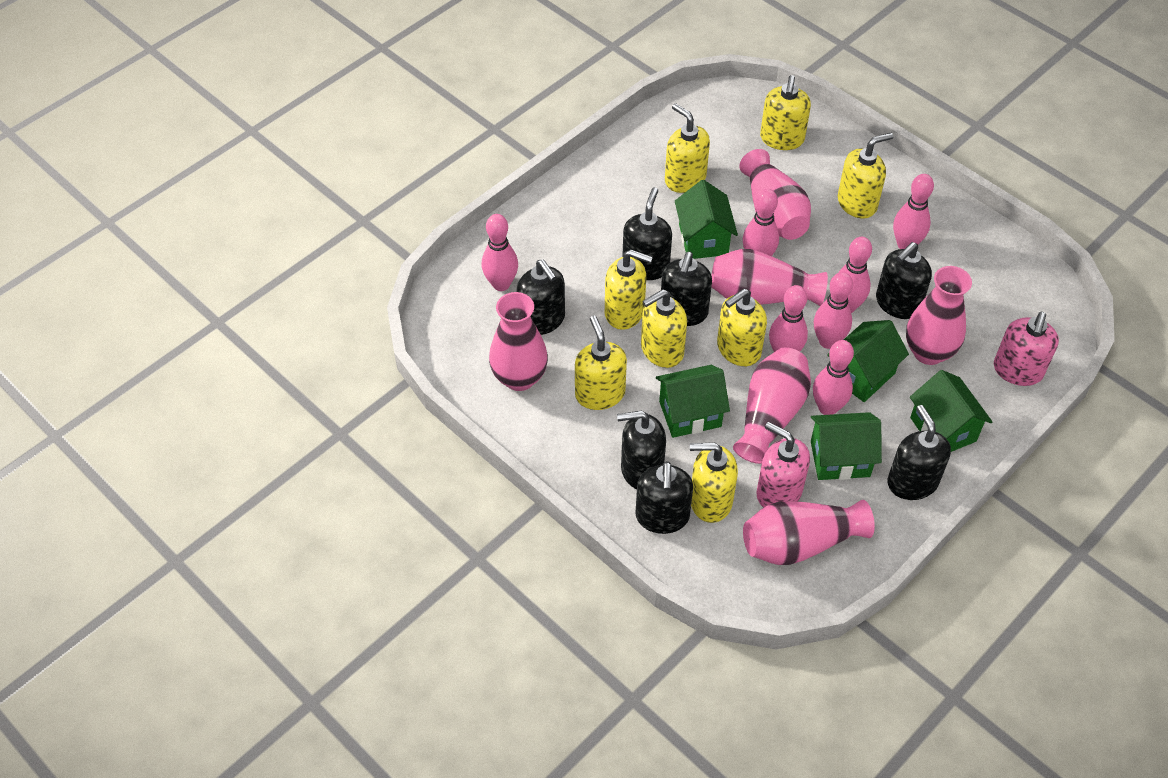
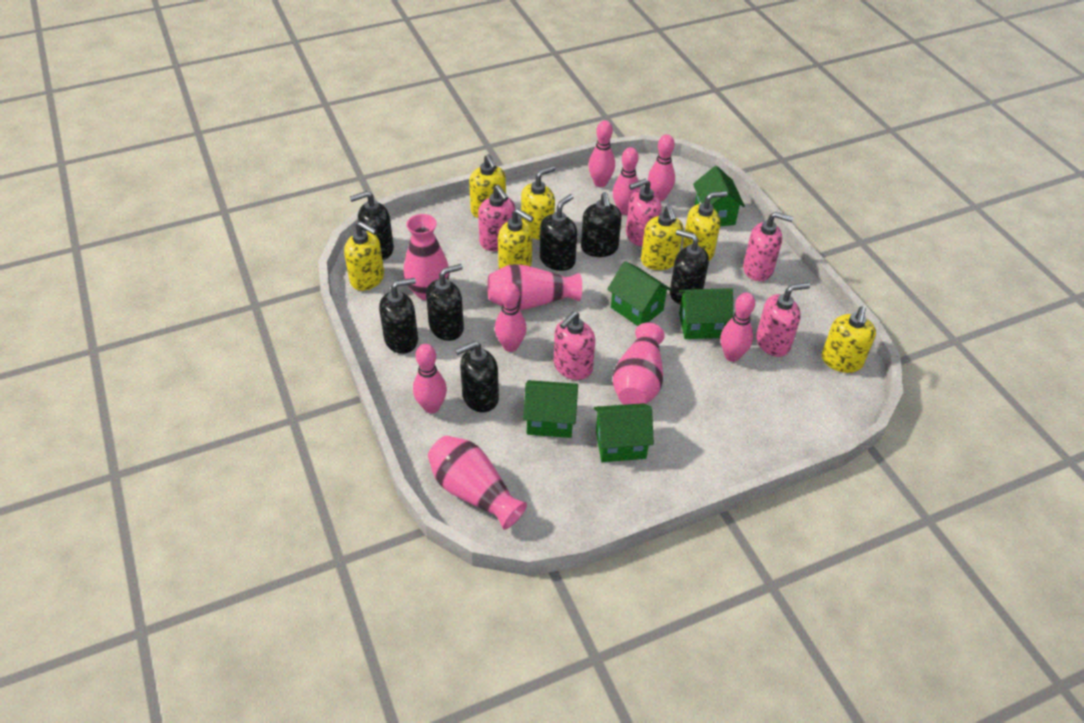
pink bowling pin: [482,214,518,291] [743,189,779,256] [769,285,808,352] [813,340,854,415] [814,272,853,349] [838,237,872,313] [893,174,934,249] = 7 -> [413,344,447,413] [495,283,527,352] [588,120,615,187] [613,147,640,215] [648,134,675,202] [721,293,755,362] = 6
pink soap dispenser: [756,422,810,508] [994,312,1059,386] = 2 -> [478,185,515,251] [554,311,595,380] [626,179,661,247] [743,212,794,281] [756,283,810,357] = 5
pink vase: [489,292,548,391] [711,249,828,306] [733,347,811,464] [739,149,811,240] [743,500,875,565] [906,266,972,365] = 6 -> [404,214,450,300] [428,435,527,530] [487,264,582,310] [613,323,665,405] = 4
yellow soap dispenser: [575,316,627,410] [605,250,653,330] [641,289,687,368] [665,103,710,193] [690,443,738,523] [717,289,767,366] [760,75,811,150] [838,133,893,219] = 8 -> [344,221,384,291] [469,154,506,218] [498,209,534,269] [521,166,555,240] [641,205,683,270] [683,191,728,261] [822,306,876,373] = 7

